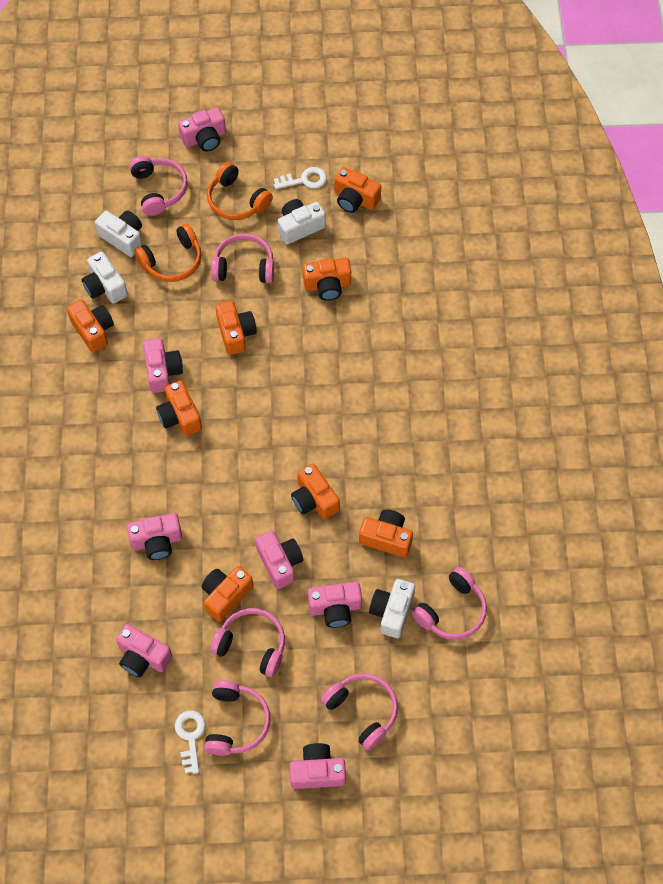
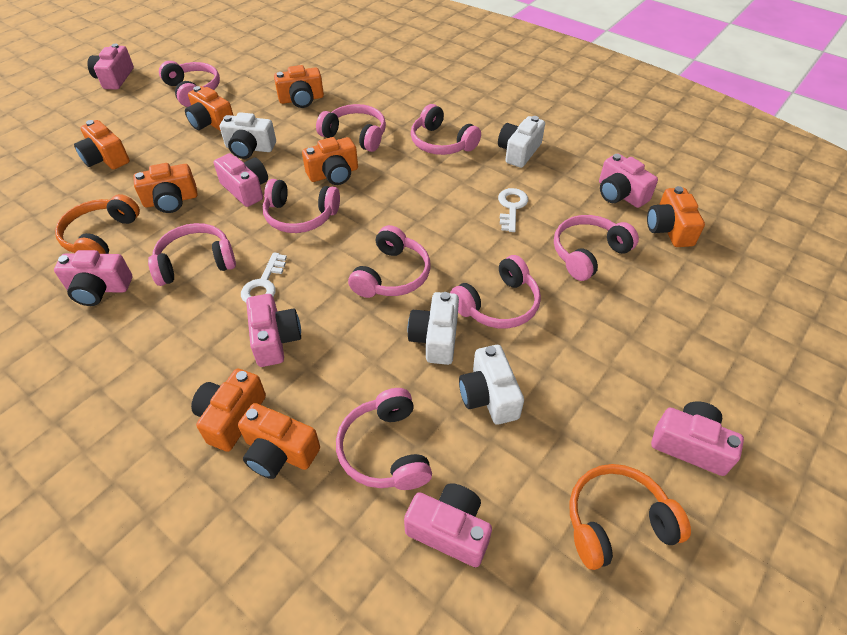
pink headphones: [129,156,188,216] [204,680,270,756] [210,608,285,677] [211,233,274,283] [321,673,398,751] [412,567,487,640] = 6 -> [148,223,236,286] [159,61,220,107] [263,179,340,233] [316,104,386,152] [336,388,432,490] [348,225,430,298] [411,104,481,155] [450,255,541,329] [554,215,639,281] = 9

